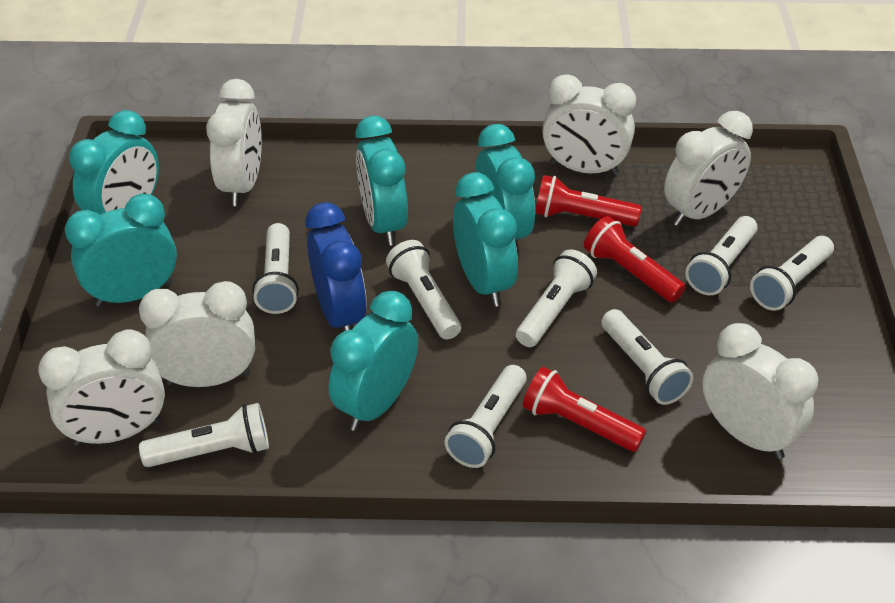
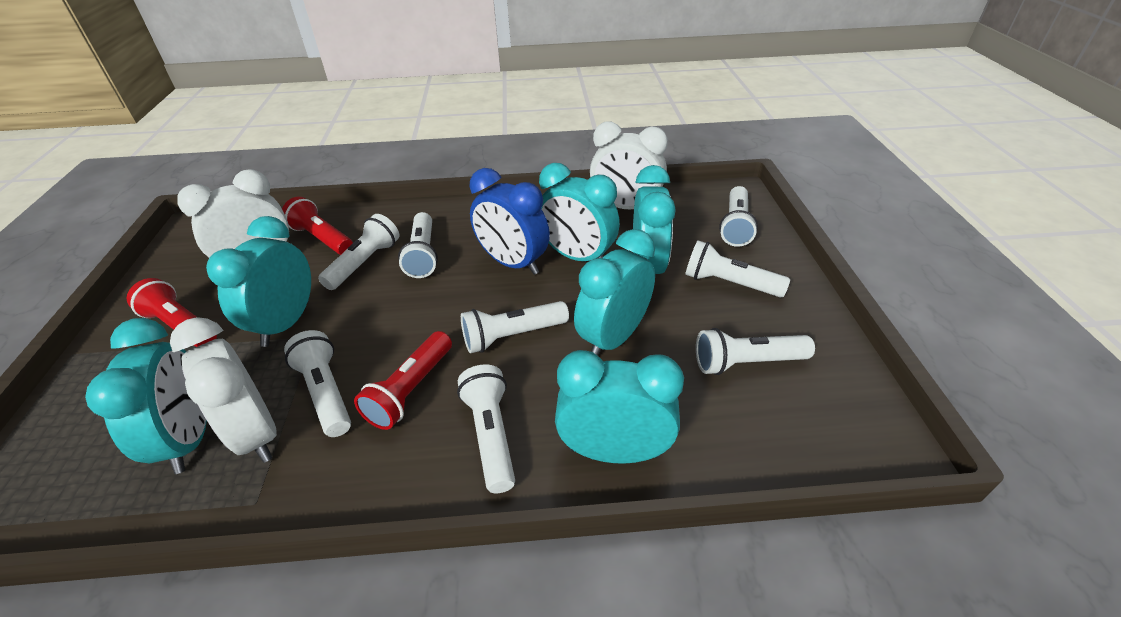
white clock: [38,330,165,446] [139,281,255,387] [206,79,262,206] [542,74,636,176] [664,111,753,226] [702,323,819,459] = 6 -> [170,317,277,463] [177,169,289,258] [590,122,668,209] = 3

